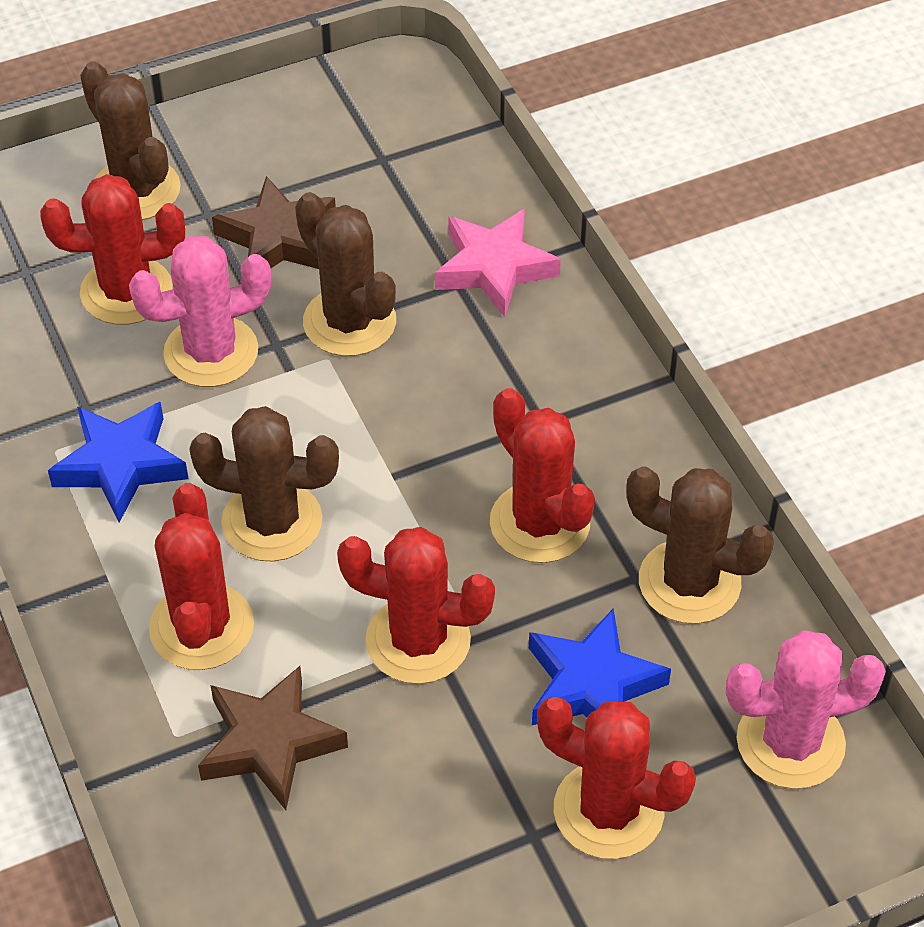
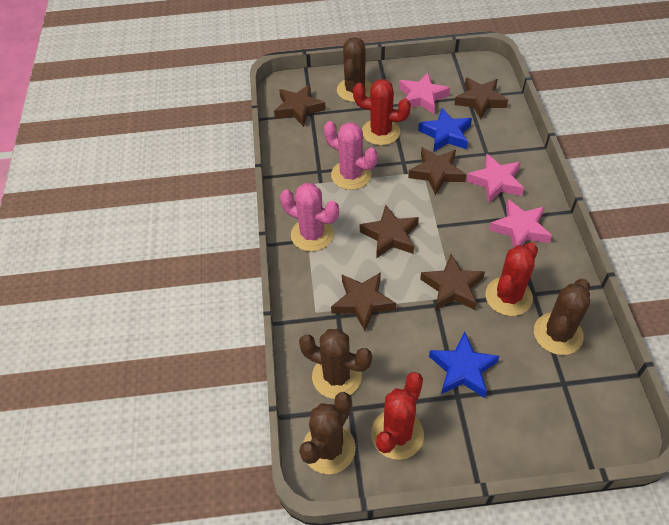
brown star: [198,666,348,810] [212,176,336,269] = 2 -> [274,84,326,127] [331,272,396,331] [360,205,419,258] [408,147,466,195] [420,254,485,311] [454,78,508,119] = 6
pink star: [435,209,561,317] = 1 -> [399,73,450,114] [466,154,524,203] [489,199,552,247] = 3
red cactus: [40,174,185,325] [149,483,254,670] [337,527,495,684] [490,388,595,563] [537,697,696,859] = 5 -> [353,79,411,145] [371,372,424,460] [485,242,538,316] = 3

